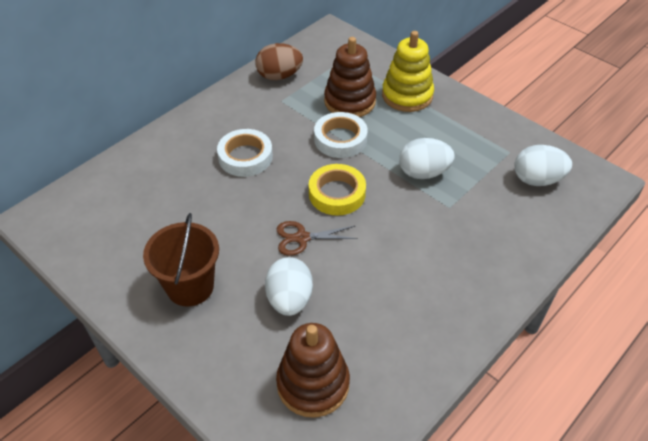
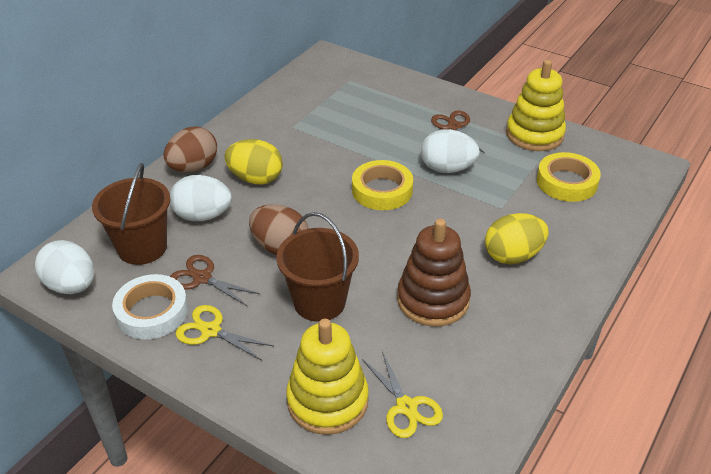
brown bucket: [143,213,219,307] = 1 -> [92,163,171,265] [276,212,359,322] = 2
brown egg: [255,43,303,80] = 1 -> [163,126,217,172] [249,204,309,255] = 2
brown scissors: [277,221,358,256] = 1 -> [170,255,260,307] [431,110,485,153] = 2
brown stacking toy: [276,323,350,418] [324,37,376,117] = 2 -> [397,219,471,327] = 1
white tape: [217,129,273,177] [314,112,368,158] = 2 -> [112,274,188,339] = 1
yellow egg: none = 0 -> [225,139,283,184] [485,213,548,264] = 2
yellow scissors: none = 0 -> [175,305,274,360] [362,351,443,438] = 2
yellow stacking toy: [382,31,434,112] = 1 -> [286,319,369,435] [506,60,566,151] = 2
yellow tape: [309,164,366,215] = 1 -> [352,160,413,210] [537,152,601,202] = 2

